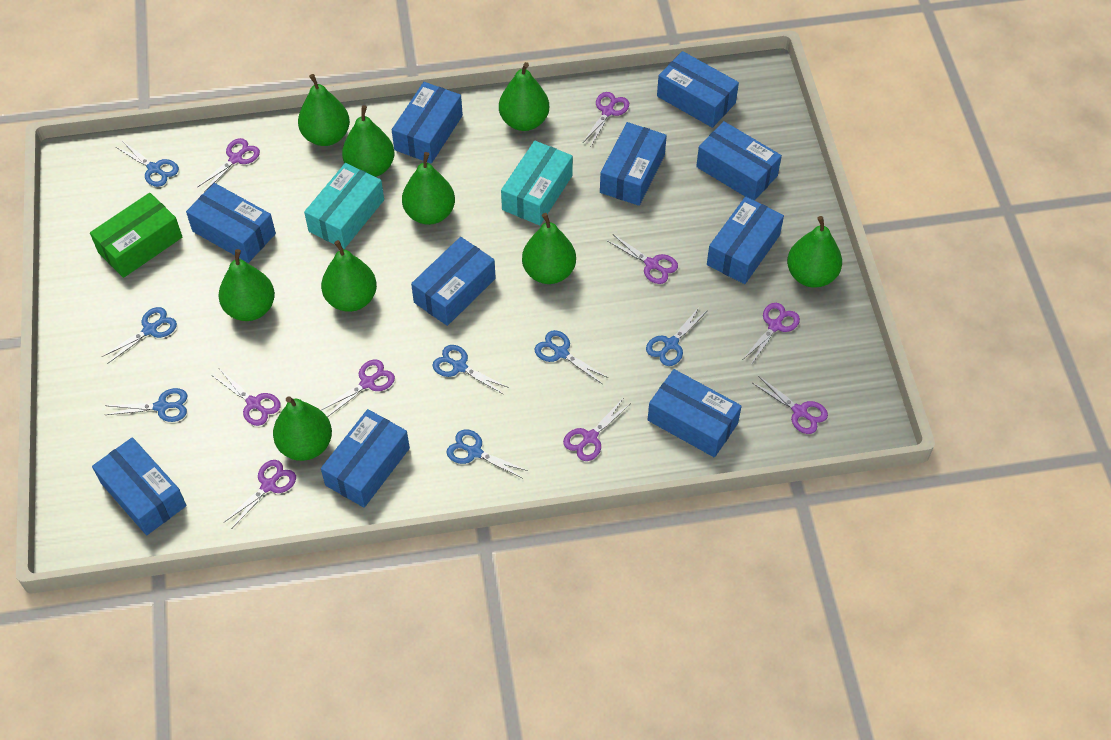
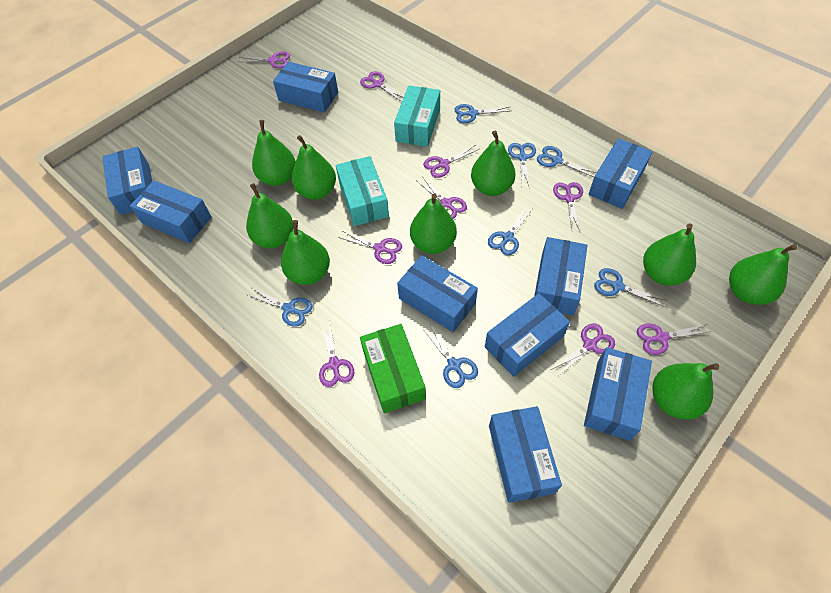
blue box: [92,437,187,535] [186,183,276,263] [321,409,410,508] [392,82,463,164] [411,237,496,326] [600,122,667,206] [648,369,742,458] [657,51,739,128] [696,121,782,201] [707,197,784,284] = 10 -> [102,147,152,215] [130,180,211,243] [273,62,338,113] [397,255,478,332] [485,293,570,377] [489,406,562,503] [534,237,587,316] [584,347,652,441] [588,138,653,209] = 9

